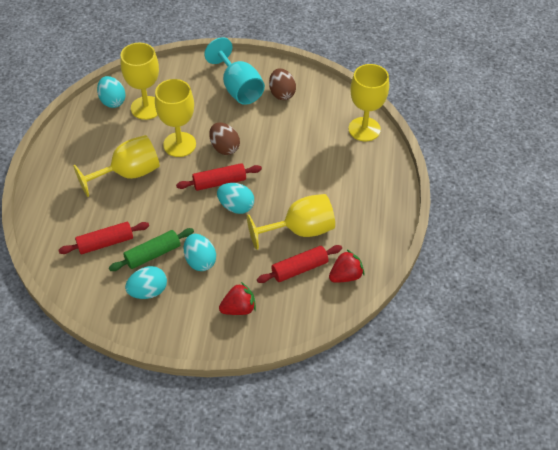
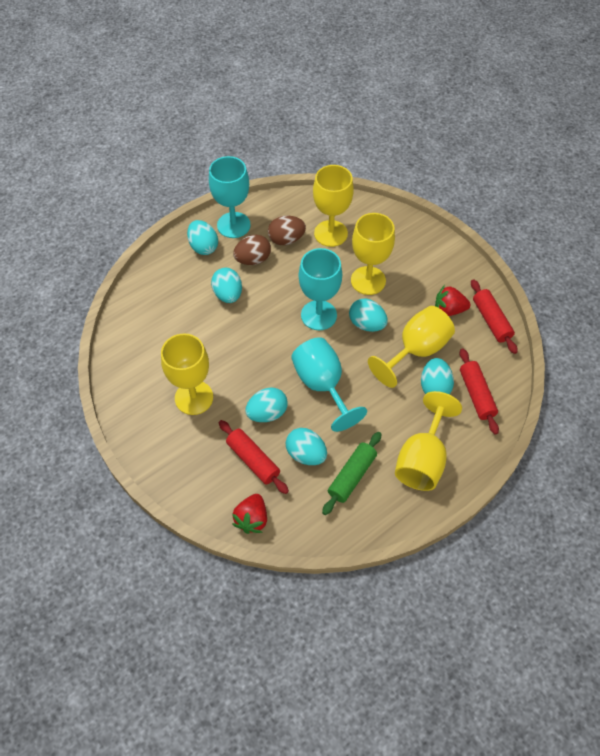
turquoise egg: [97,76,126,108] [125,266,167,299] [184,234,216,271] [217,183,254,214] = 4 -> [187,220,218,255] [211,268,242,303] [245,387,288,422] [286,428,327,465] [349,299,388,332] [421,358,454,394] = 6
turquoise goblet: [204,37,265,105] = 1 -> [209,156,251,238] [291,337,367,432] [299,248,342,330] = 3

